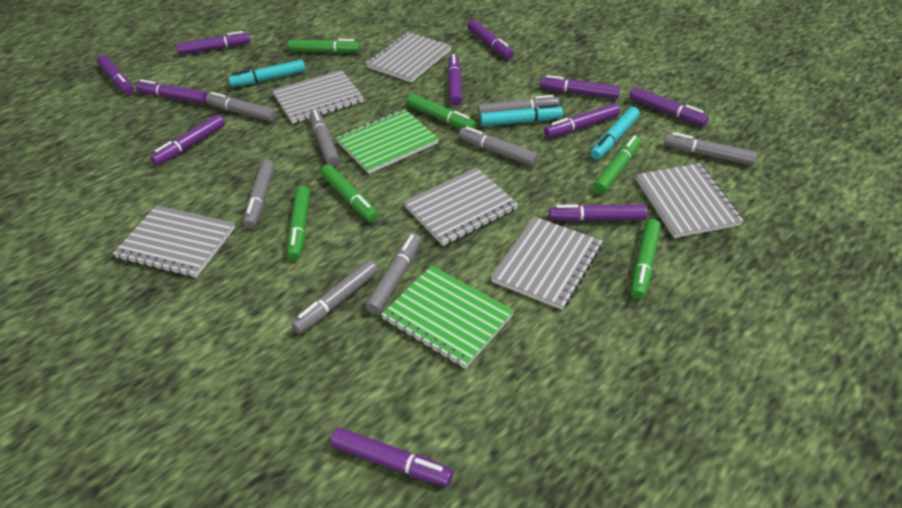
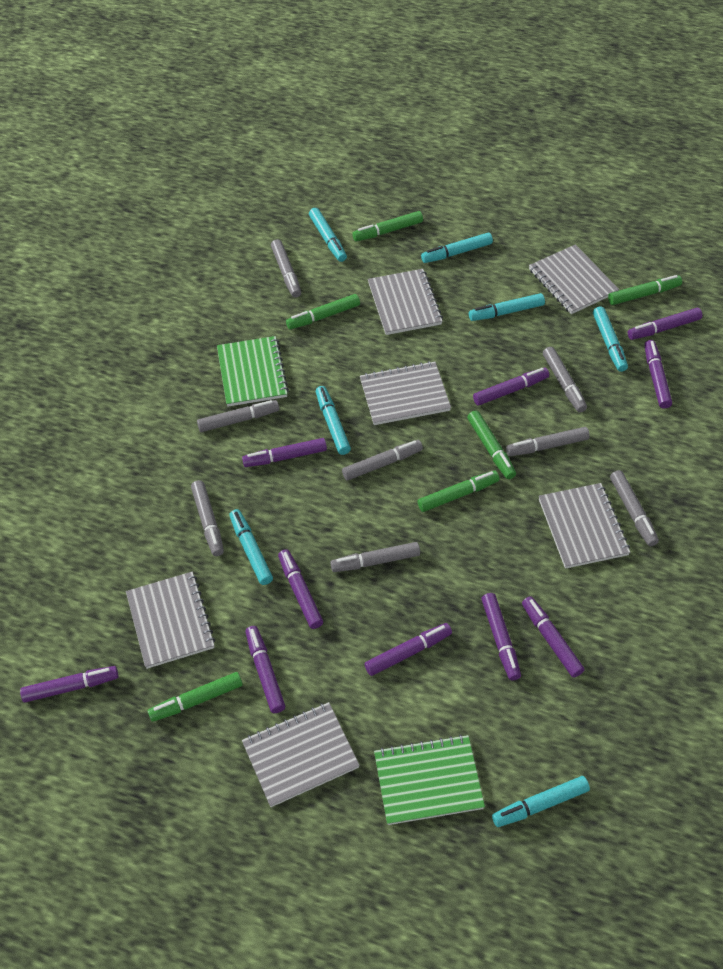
purple marker: [97,55,134,95] [136,79,208,104] [150,114,225,166] [176,31,251,55] [330,428,453,487] [447,54,462,106] [467,20,514,59] [540,75,620,99] [544,103,620,138] [549,204,648,222] [629,87,709,126] = 11 -> [20,666,119,702] [242,438,327,467] [245,626,285,713] [278,549,323,629] [364,623,452,676] [473,367,549,406] [481,593,521,680] [522,596,585,678] [628,308,703,340] [644,340,672,409] = 10
turquoise marker: [228,60,305,87] [480,104,563,126] [590,107,640,159] = 3 -> [229,509,273,585] [309,208,347,262] [316,386,351,455] [421,233,493,263] [469,293,545,321] [492,776,590,827] [593,306,628,372] = 7

